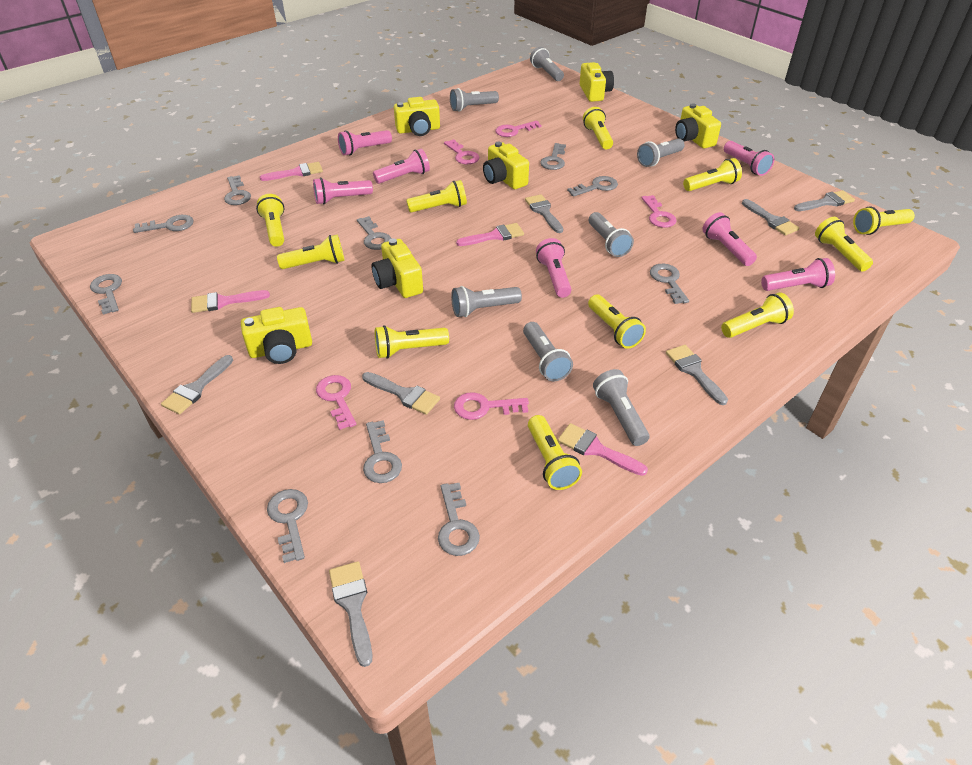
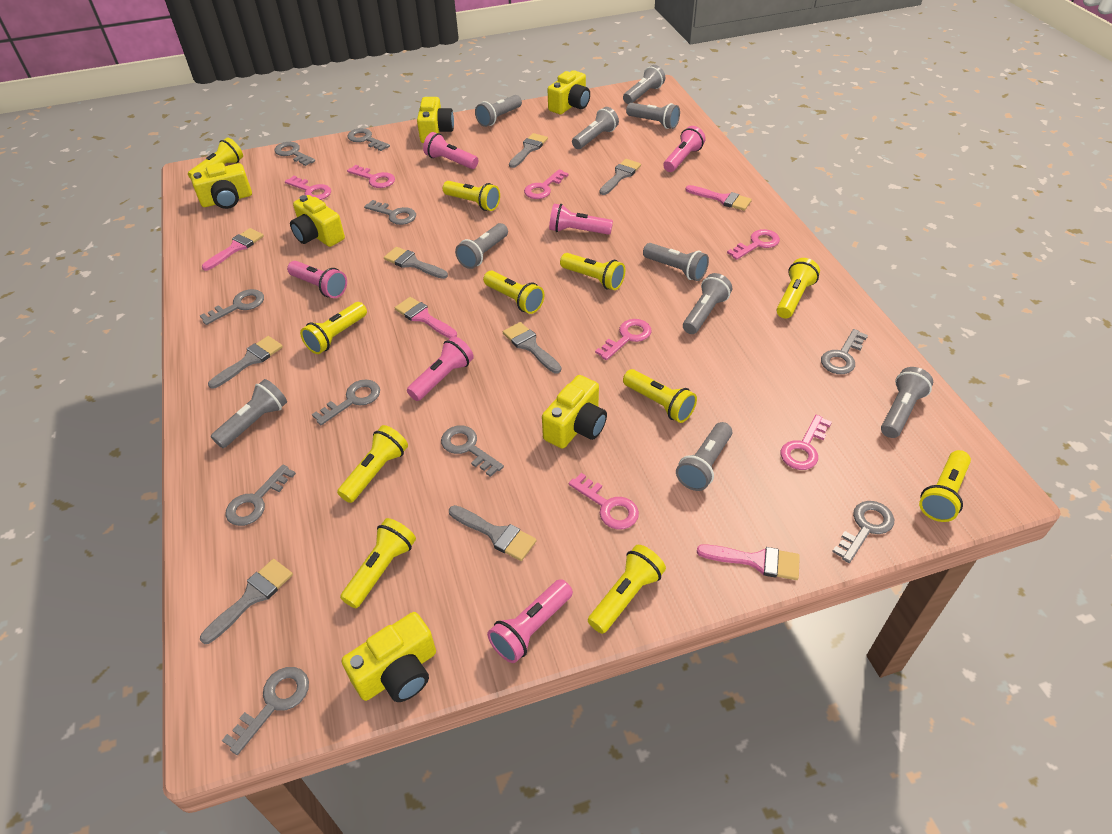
grey flashlight: [450,88,499,112] [451,286,522,317] [523,322,573,381] [530,47,564,81] [589,212,634,257] [593,369,649,446] [637,138,685,167] = 7 -> [211,379,287,448] [455,223,508,269] [475,95,522,127] [572,107,619,149] [623,65,665,104] [626,103,680,129] [643,243,709,281] [676,422,732,491] [683,273,732,334] [881,367,933,438] = 10
pink flashlight: [313,177,373,204] [338,130,392,155] [373,149,430,184] [536,238,571,298] [702,212,757,266] [724,141,774,176] [761,258,835,291] = 7 -> [287,261,347,298] [407,336,474,401] [423,132,478,169] [487,579,573,663] [549,204,613,235] [663,126,705,172] = 6
pink key: [316,375,356,430] [444,139,479,164] [454,392,529,420] [496,121,542,137] [641,195,676,228] = 5 -> [285,176,331,200] [347,165,395,188] [524,169,568,199] [569,473,639,529] [595,319,652,360] [727,229,780,260] [781,415,832,470] = 7

